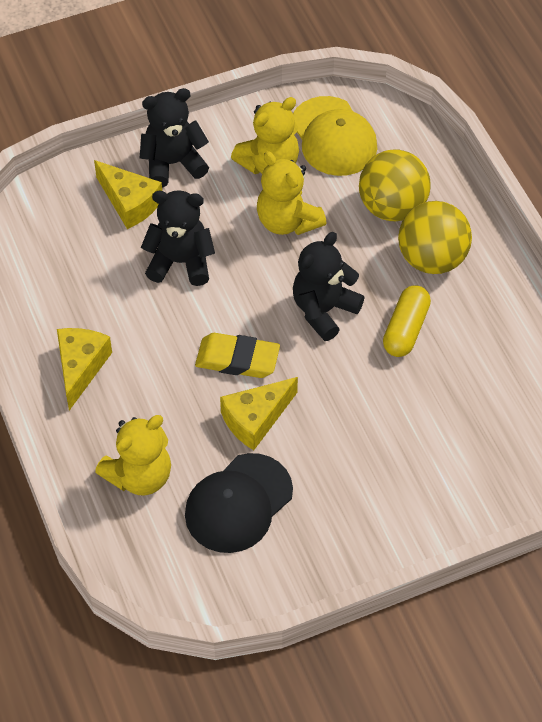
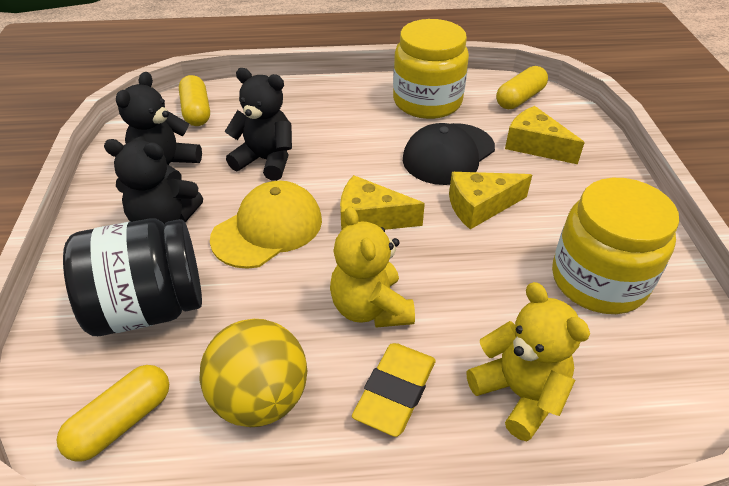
black jar: none = 0 -> [63,218,202,336] = 1
yellow ball: [359,150,431,221] [398,201,472,274] = 2 -> [199,319,307,427] = 1
yellow capsule: [383,285,431,357] = 1 -> [57,365,169,462] [179,75,210,126] [496,66,548,109] = 3
yellow jar: none = 0 -> [393,19,469,119] [552,178,679,314] = 2
yellow teddy bear: [95,415,171,495] [231,97,299,174] [257,151,327,235] = 3 -> [330,206,415,328] [467,282,590,441] = 2

